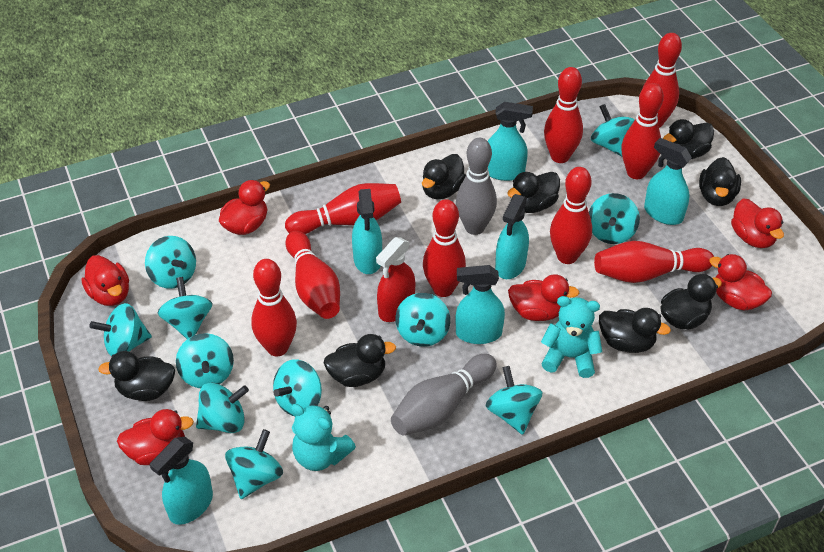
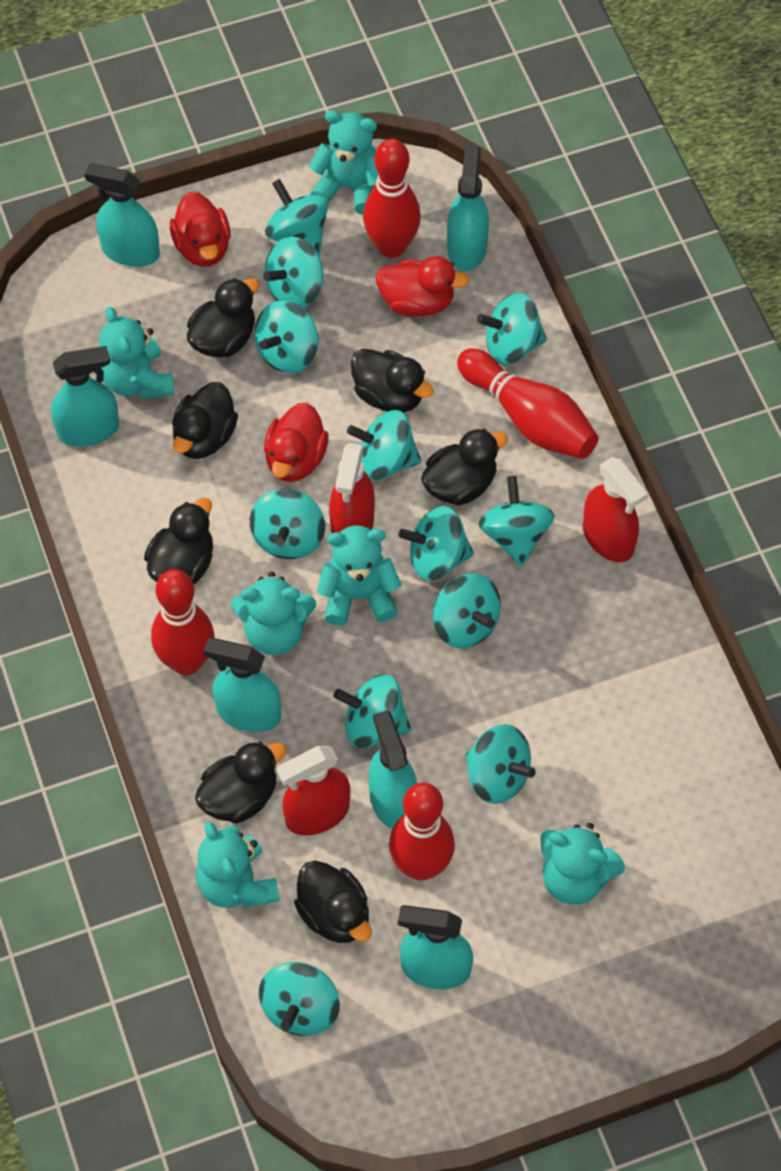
black duck: [98,351,175,401] [324,334,396,387] [422,154,466,200] [507,172,560,213] [599,308,671,353] [660,274,722,329] [663,119,714,160] [699,157,741,206] = 8 -> [144,498,213,584] [172,382,238,459] [187,278,259,357] [195,741,287,824] [294,860,372,943] [351,349,434,413] [421,428,508,506] = 7
grey bowling pin: [391,354,497,436] [456,138,497,235] = 2 -> none = 0
red bowling pin: [251,259,297,356] [285,183,401,234] [286,231,340,319] [423,199,466,297] [544,67,583,163] [550,167,592,264] [594,241,714,283] [621,83,664,179] [642,33,682,128] = 9 -> [151,569,214,675] [363,138,421,258] [389,782,455,881] [457,349,598,459] = 4
red duck: [81,255,129,306] [117,409,194,465] [219,180,270,235] [508,274,579,321] [709,254,772,311] [731,199,784,248] = 6 -> [170,192,230,267] [264,402,329,482] [376,256,469,317] = 3
red spray bottle: [376,237,415,322] = 1 -> [277,746,350,836] [329,443,375,533] [583,457,648,562] = 3
turquoise spinning top: [89,303,152,356] [145,236,196,289] [158,277,212,339] [176,333,234,388] [196,383,249,433] [225,429,283,499] [273,359,322,417] [395,293,450,347] [486,366,542,435] [589,193,640,244] [591,104,635,157] = 11 -> [250,489,325,559] [254,301,318,373] [259,962,340,1036] [263,237,323,308] [265,179,328,255] [333,675,411,748] [347,410,422,481] [399,506,474,581] [433,573,501,648] [466,724,536,804] [477,293,547,365] [478,476,555,566] = 12
turquoise teddy bear: [291,404,356,471] [541,296,602,378] = 2 -> [99,307,175,399] [196,821,280,908] [231,572,316,655] [309,110,378,215] [317,525,402,626] [540,823,625,905] = 6

